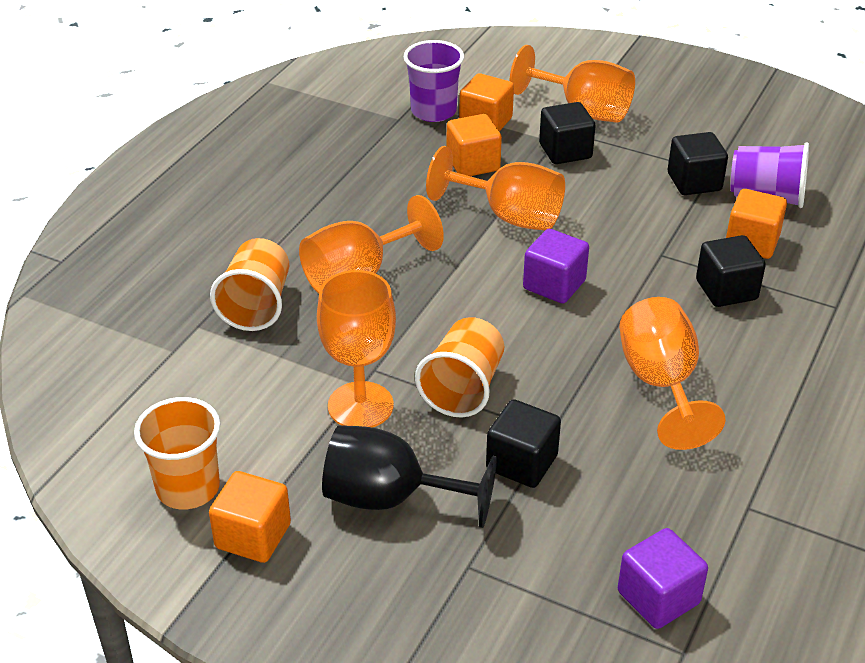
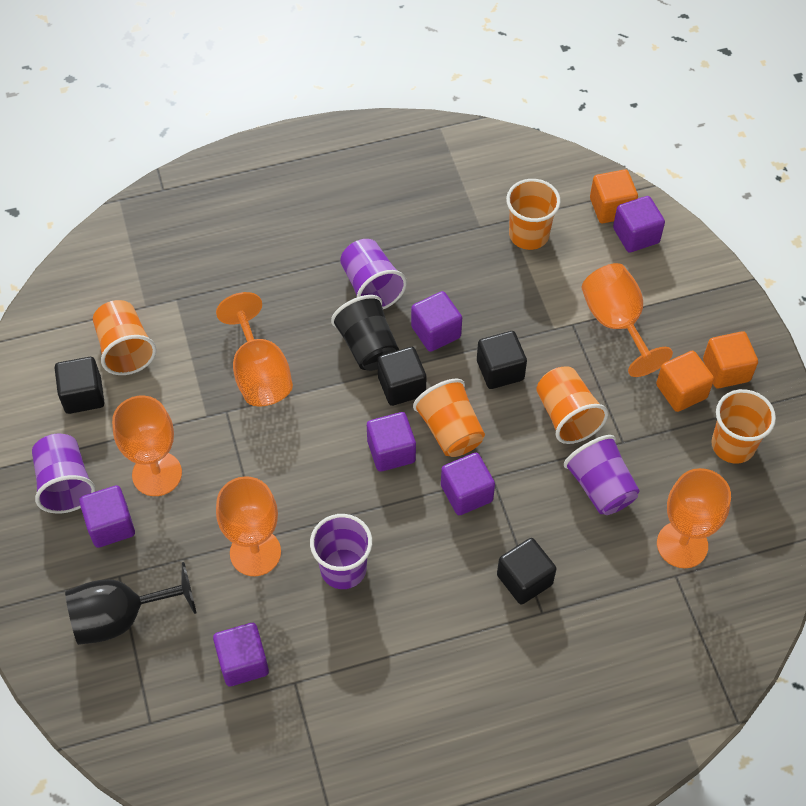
black cup: none = 0 -> [331,295,399,371] = 1
orange cube: [209,471,291,563] [447,114,502,176] [459,73,514,132] [726,189,787,259] = 4 -> [590,169,638,223] [656,351,714,412] [703,331,758,388] = 3
orange cup: [134,397,221,510] [210,238,289,331] [415,317,504,417] = 3 -> [93,300,156,375] [413,379,485,457] [506,179,561,250] [536,367,608,444] [711,389,776,463] = 5
purple cube: [523,229,589,303] [618,528,708,629] = 2 -> [79,485,135,548] [213,623,269,686] [367,412,416,472] [411,291,462,352] [441,453,495,515] [613,196,665,253] = 6
purple cup: [404,40,464,122] [731,142,809,208] = 2 -> [32,434,96,514] [310,514,372,589] [340,239,407,309] [564,435,640,515] = 4

